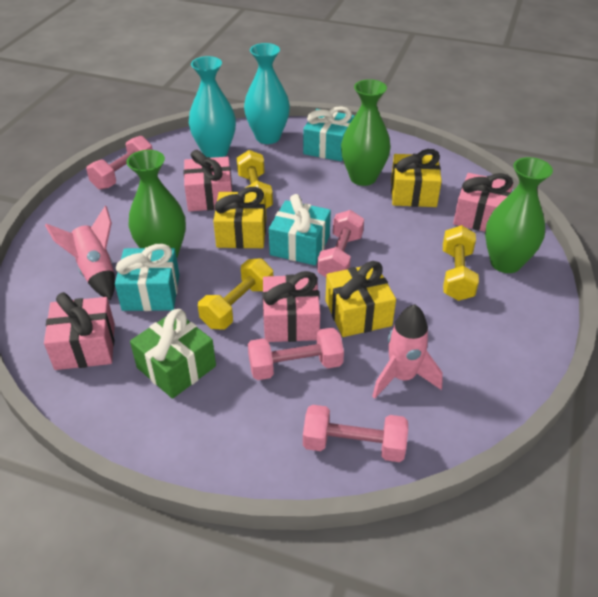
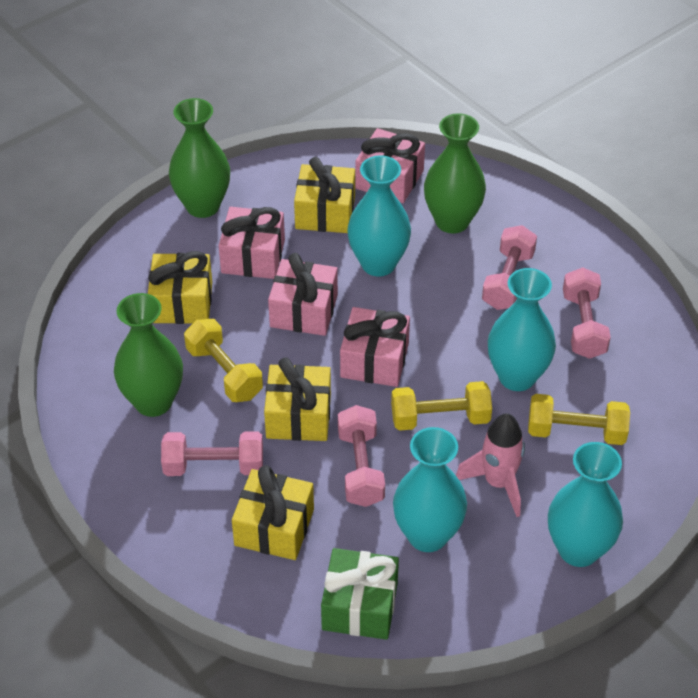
pink rocket: [45,206,115,300] [372,304,443,399] = 2 -> [456,413,525,517] = 1
turquoise gift: [115,244,179,311] [269,194,331,265] [303,106,355,161] = 3 -> none = 0
turquoise vase: [189,56,236,158] [244,43,290,144] = 2 -> [347,155,411,277] [393,427,467,552] [488,268,556,391] [548,442,623,567] = 4
yellow gift: [213,187,266,249] [326,261,396,337] [391,149,442,207] = 3 -> [148,251,212,324] [232,465,314,560] [264,357,331,441] [294,157,355,233] = 4

